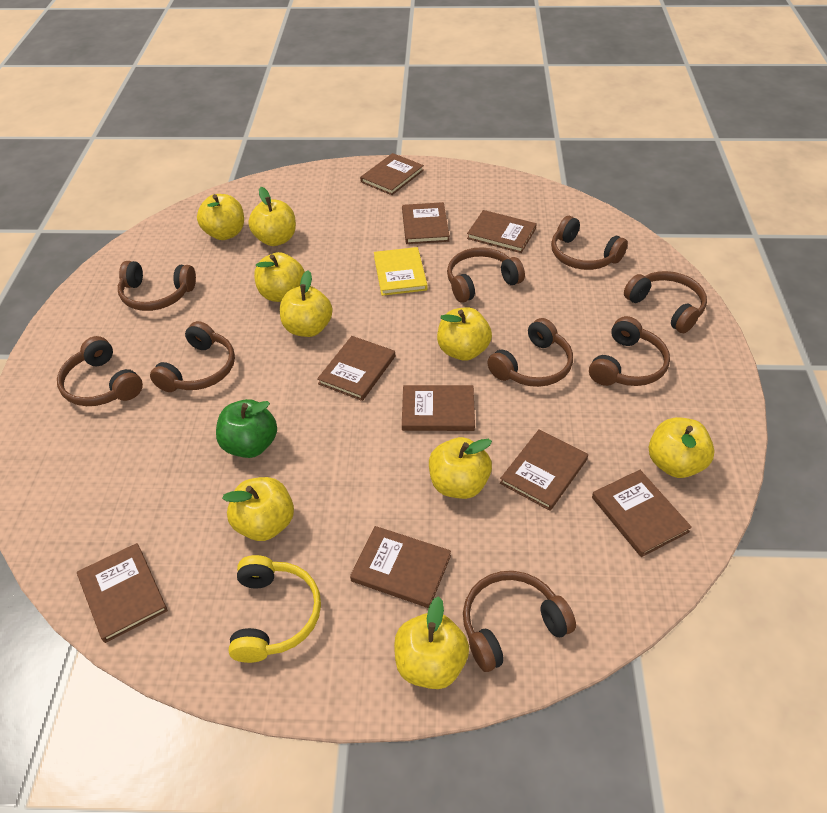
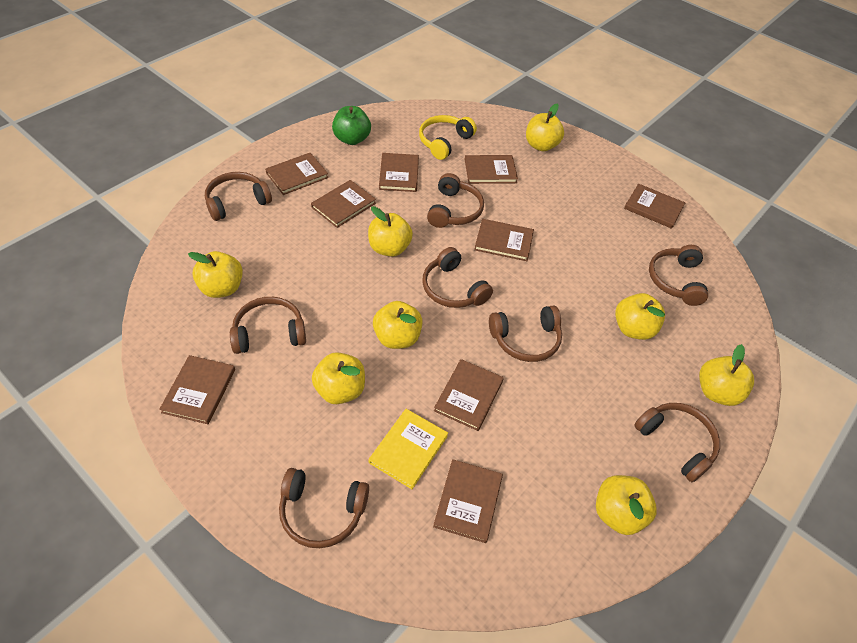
brown headphones: [57,336,143,406] [118,261,196,311] [150,321,235,392] [447,247,525,303] [463,571,576,672] [487,318,573,387] [551,216,628,270] [589,316,670,386] [624,271,707,333] = 9 -> [205,172,272,221] [230,297,306,354] [279,468,369,548] [422,247,493,308] [427,173,484,228] [489,306,562,362] [634,403,720,482] [649,245,708,306] = 8
yellow apple: [197,194,244,240] [222,477,294,541] [248,187,296,246] [254,252,305,302] [280,270,333,337] [394,596,469,689] [429,437,492,499] [437,307,492,361] [649,417,715,478] = 9 -> [188,251,243,298] [312,352,365,404] [368,206,413,257] [373,301,423,349] [526,104,564,151] [596,475,657,535] [615,293,665,340] [699,344,754,406] = 8

